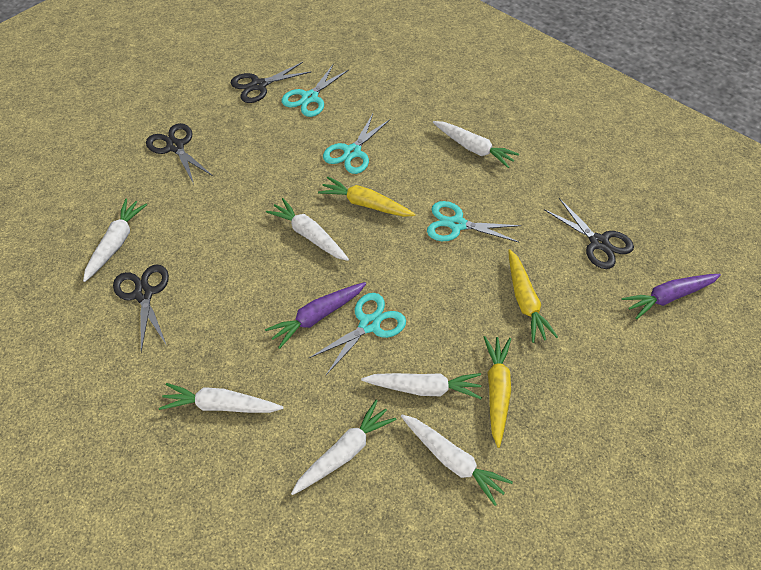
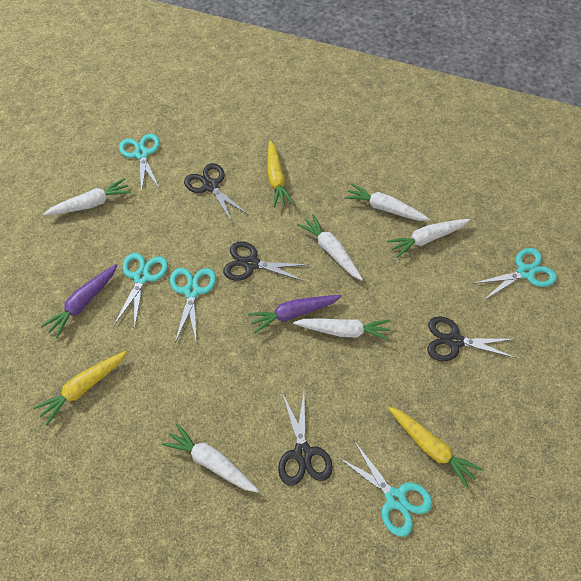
turquoise scissors: [282,64,349,117] [309,293,406,375] [323,114,390,174] [427,201,521,242] = 4 -> [114,253,168,329] [119,134,160,194] [170,268,216,344] [338,441,432,537] [472,248,557,300] = 5
white carrot: [83,199,147,282] [159,383,284,413] [266,198,349,261] [291,400,397,495] [361,373,482,399] [401,414,513,506] [433,121,519,168] = 7 -> [44,178,131,215] [162,423,259,493] [293,318,391,341] [297,214,363,281] [345,183,430,221] [387,219,470,258] = 6

